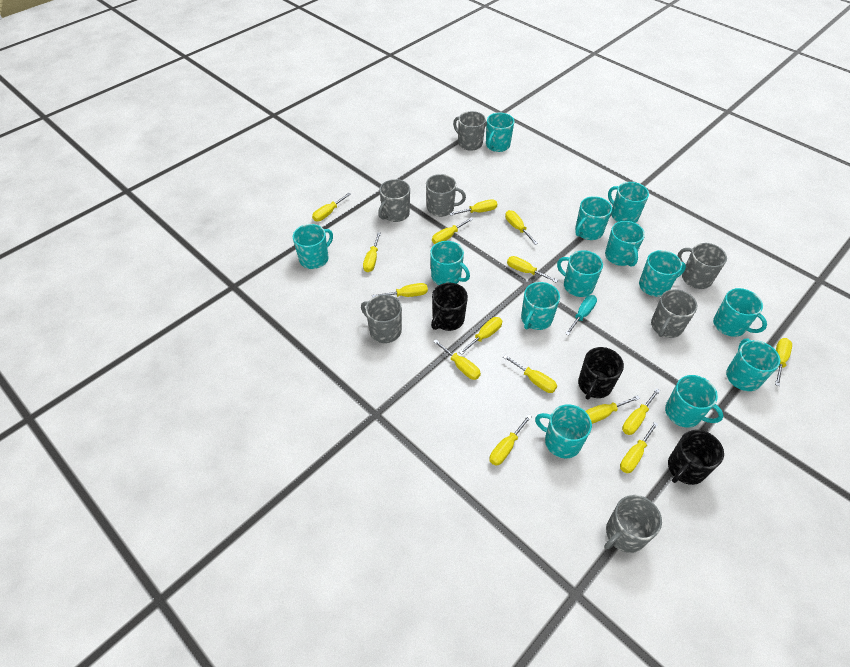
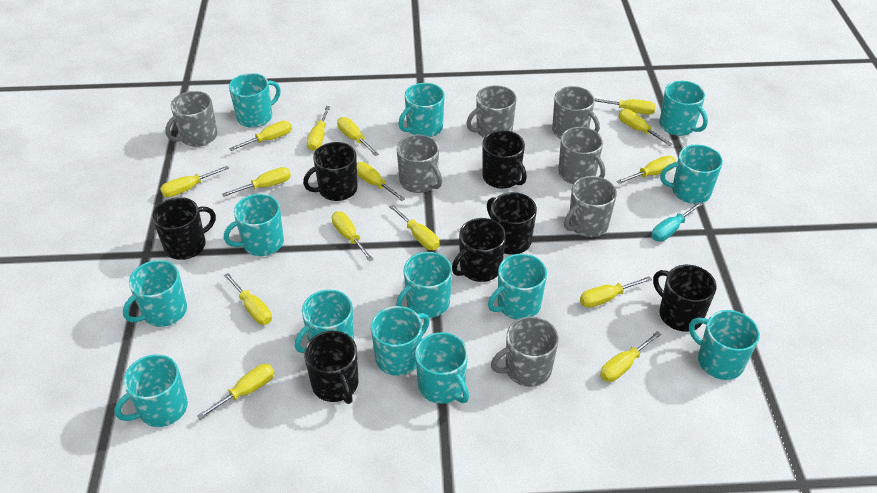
black mug: [431,283,468,331] [578,347,624,400] [668,430,724,485] = 3 -> [152,197,216,260] [303,142,358,201] [304,331,359,404] [452,218,506,282] [482,130,527,189] [487,192,537,255] [653,265,717,332] = 7

